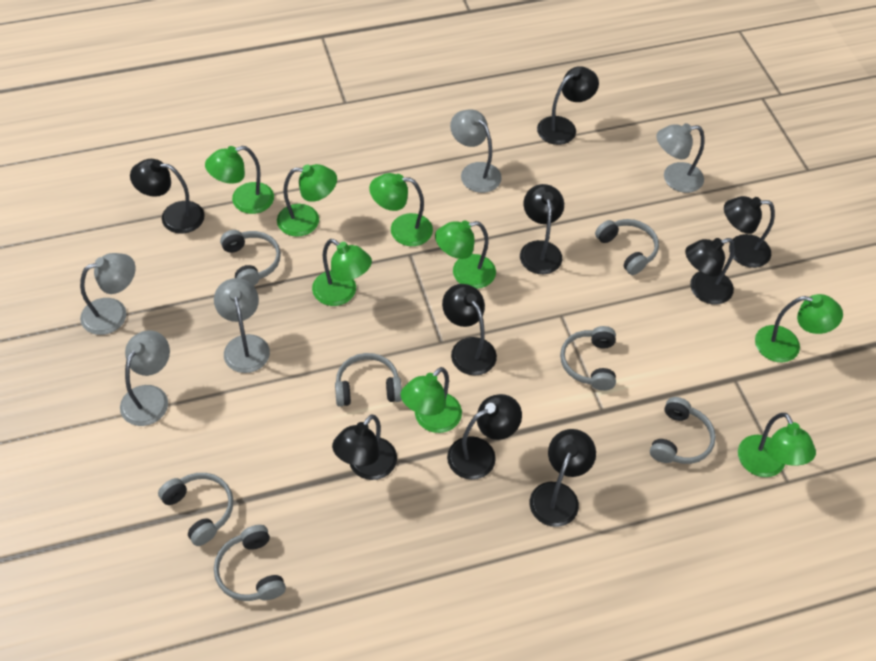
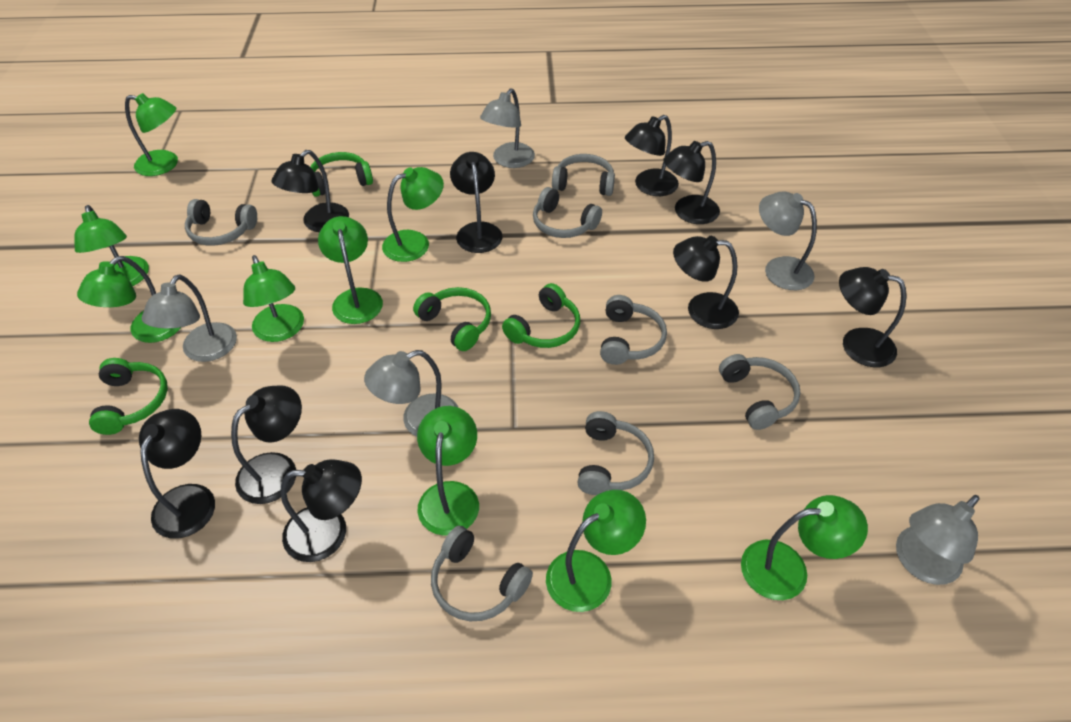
green headphones: none = 0 -> [89,358,168,435] [310,152,373,197] [413,287,491,351] [502,283,580,348] = 4
green lamp: [205,146,274,214] [277,164,337,237] [312,239,372,306] [369,173,433,246] [400,367,462,433] [435,220,496,289] [738,413,816,477] [755,294,843,362] = 8 -> [74,205,149,286] [77,256,181,343] [125,93,178,176] [243,255,304,342] [318,216,383,324] [382,167,444,262] [417,406,479,536] [546,490,646,612] [741,495,868,600] = 9

